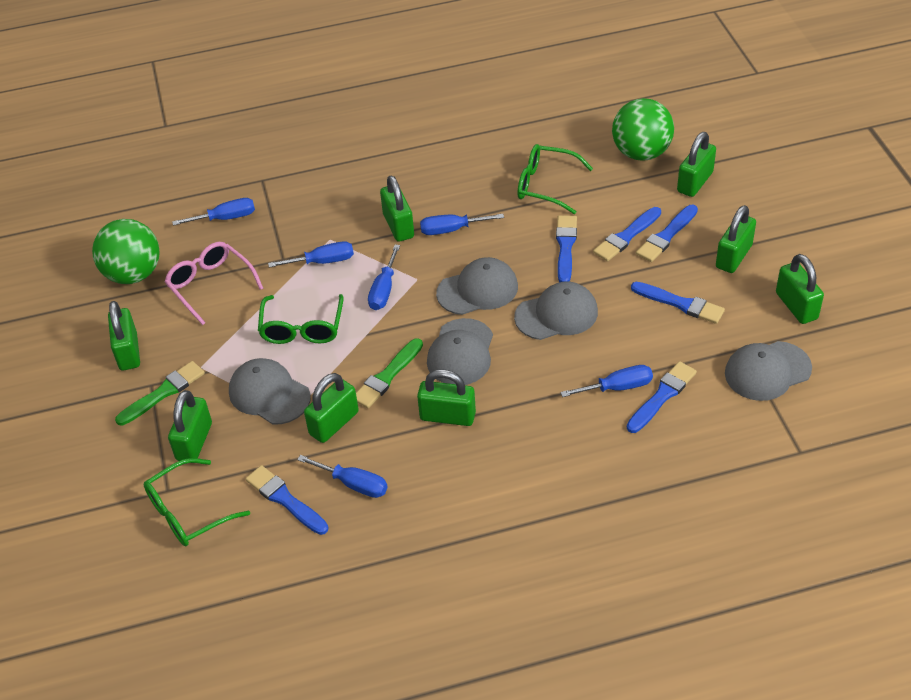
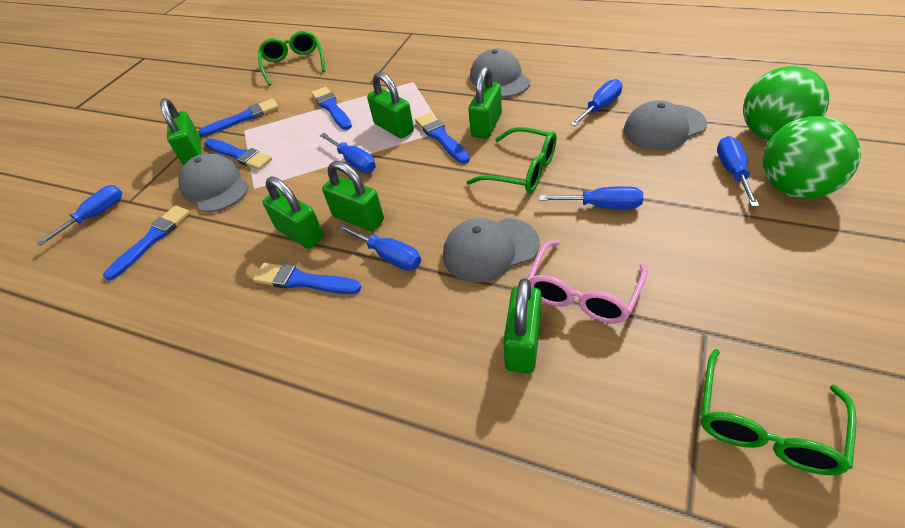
green brush: [115,361,205,426] [356,338,423,408] = 2 -> none = 0
green padlock: [108,301,140,370] [168,390,212,461] [304,373,359,443] [380,175,414,242] [417,369,476,426] [677,132,716,197] [716,205,756,273] [776,254,824,324] = 8 -> [160,98,201,165] [262,177,324,249] [322,161,384,231] [367,72,414,139] [468,66,502,139] [503,278,542,373] = 6
grey cap: [229,358,311,425] [427,318,493,385] [436,257,518,315] [514,281,598,340] [725,341,812,401] = 5 -> [178,153,249,212] [443,218,540,282] [470,48,531,98] [624,100,707,151] = 4

